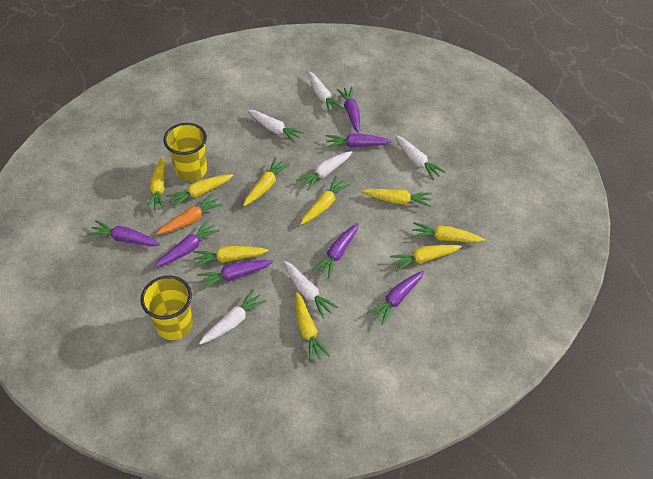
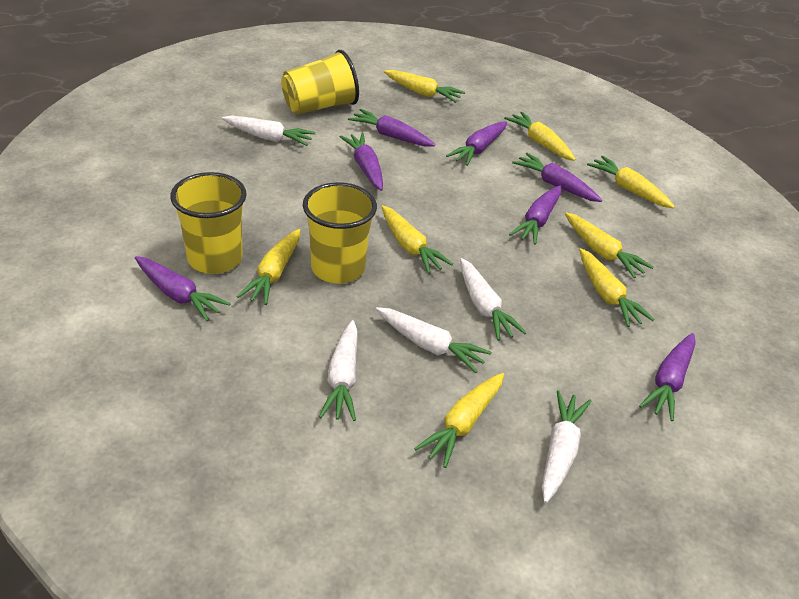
orange carrot: [156,193,223,235] = 1 -> none = 0
white carrot: [199,289,267,345] [248,110,304,143] [284,261,339,319] [296,151,352,190] [308,72,344,114] [395,135,446,180] = 6 -> [222,115,316,146] [319,320,358,421] [376,307,492,373] [460,258,527,341] [542,390,591,503] = 5
yellow carrot: [146,157,165,211] [166,174,233,208] [193,246,269,267] [243,157,290,206] [295,292,330,362] [300,177,350,225] [362,189,432,207] [390,245,462,271] [412,222,485,243] = 9 -> [237,229,300,305] [381,205,453,274] [384,70,465,103] [414,373,504,468] [504,112,576,161] [565,212,654,278] [579,248,654,327] [587,156,675,209] = 8
yellow cup: [140,276,193,340] [163,123,207,181] = 2 -> [170,172,247,274] [281,50,359,115] [303,182,377,284] = 3

